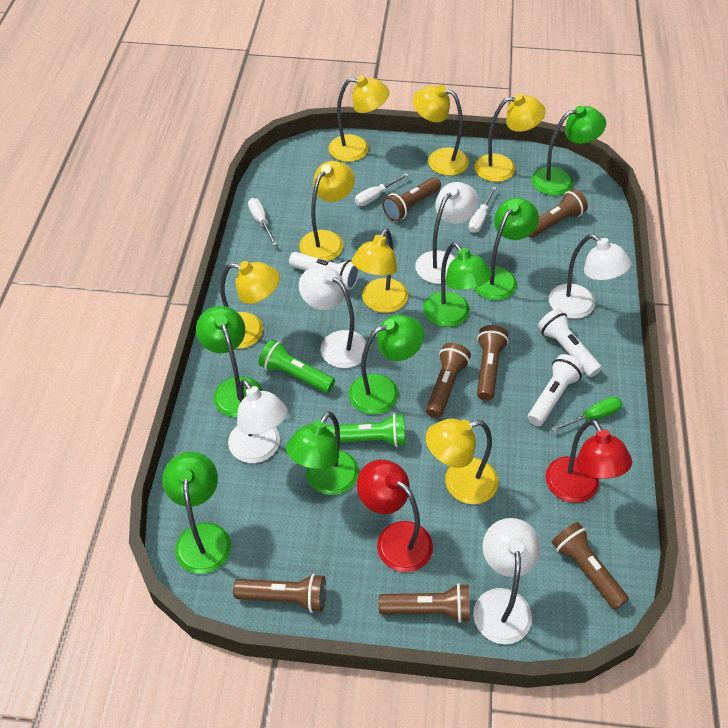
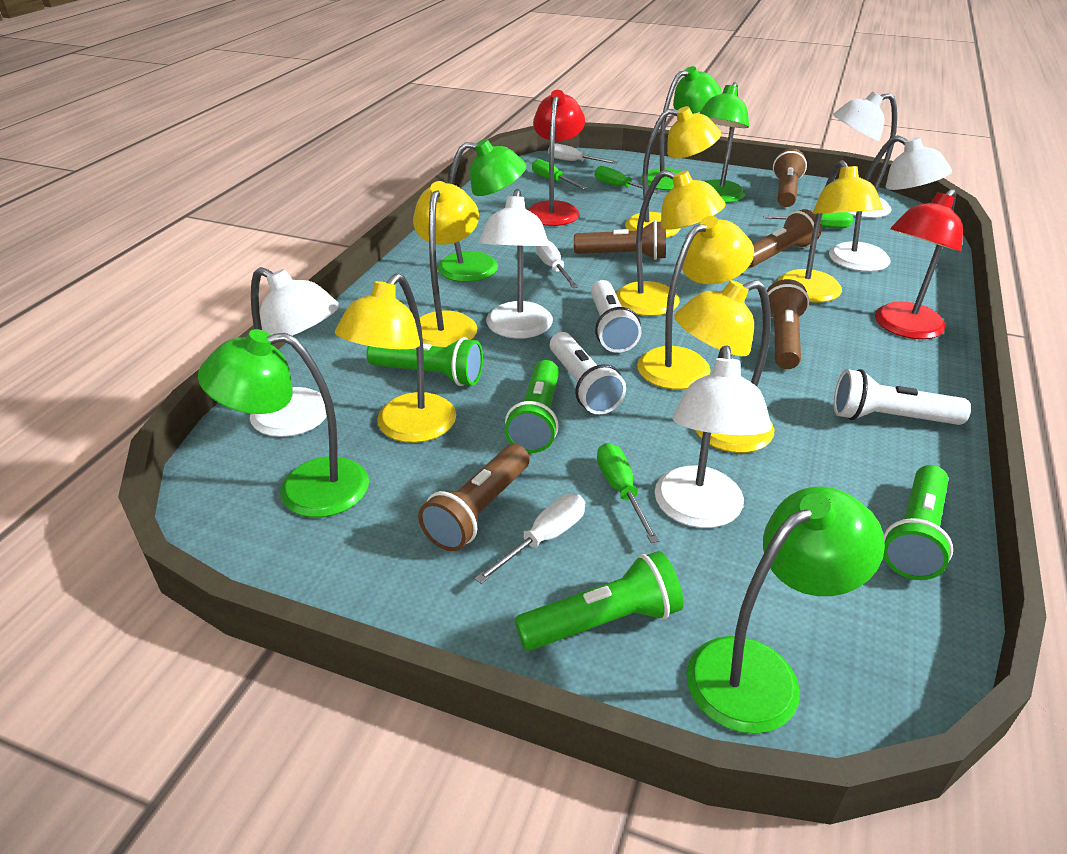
brown flashlight: [233,574,326,613] [379,583,470,623] [382,177,441,221] [426,343,471,418] [477,325,509,401] [528,189,588,238] [552,522,629,610] = 7 -> [418,444,530,551] [574,220,666,260] [748,209,821,268] [767,279,809,369] [773,148,807,207] = 5
green flashlight: [258,339,335,393] [326,413,405,447] = 2 -> [366,337,483,386] [505,360,559,453] [514,551,683,651] [883,465,953,580] = 4
green lamp: [162,452,231,574] [196,306,263,417] [286,412,359,495] [349,315,424,415] [423,243,492,327] [473,198,539,300] [532,106,606,196] = 7 -> [198,329,369,517] [438,139,526,282] [641,66,722,190] [686,486,885,734] [699,82,749,203] = 5
green screwdriver: [551,396,623,432] = 1 -> [532,159,587,189] [595,166,662,194] [597,443,659,543] [763,212,853,229] = 4

